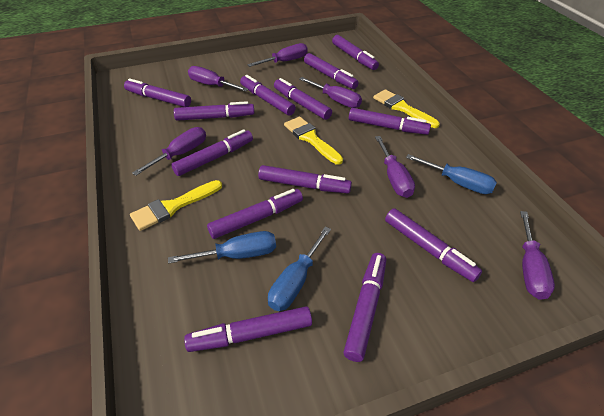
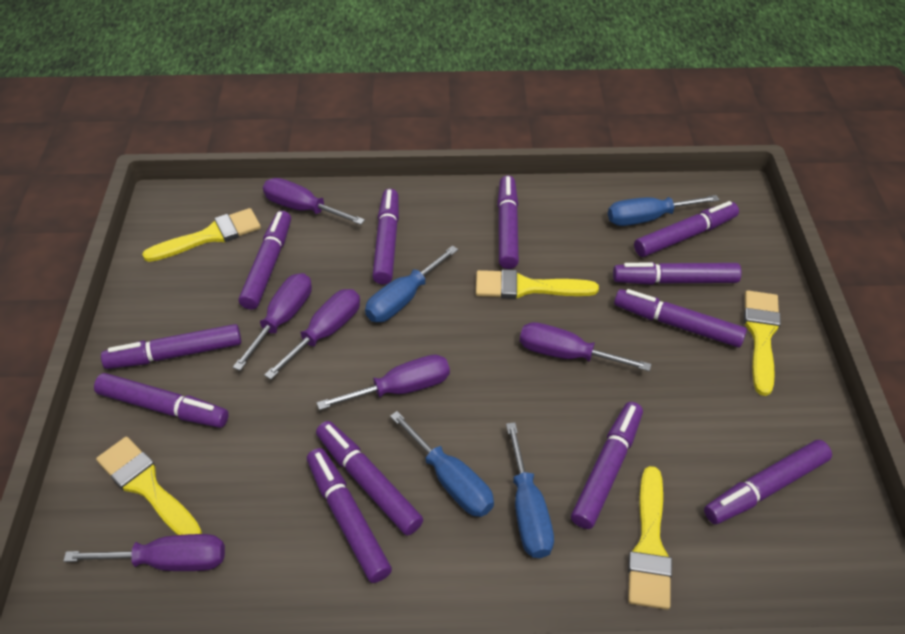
blue screwdriver: [168,231,276,264] [268,227,331,311] [406,154,497,194] = 3 -> [365,245,458,322] [390,411,494,517] [506,422,554,558] [608,195,719,226] = 4
purple marker: [124,78,191,107] [171,129,253,176] [174,101,254,121] [184,306,312,352] [207,189,303,239] [240,75,296,116] [258,165,352,193] [274,78,332,120] [304,53,359,89] [332,35,379,70] [344,253,386,362] [349,108,431,135] [385,208,482,282] = 13 -> [94,373,229,428] [101,324,241,369] [239,211,291,310] [307,448,392,583] [316,421,423,535] [372,189,399,284] [497,176,519,269] [571,402,643,529] [613,262,742,285] [614,289,747,348] [634,201,739,257] [704,440,832,524] = 12
yellow brush: [130,180,222,231] [284,117,343,165] [373,89,440,128] = 3 -> [96,437,202,535] [142,208,261,262] [476,269,599,299] [628,466,672,610] [744,290,781,396] = 5

